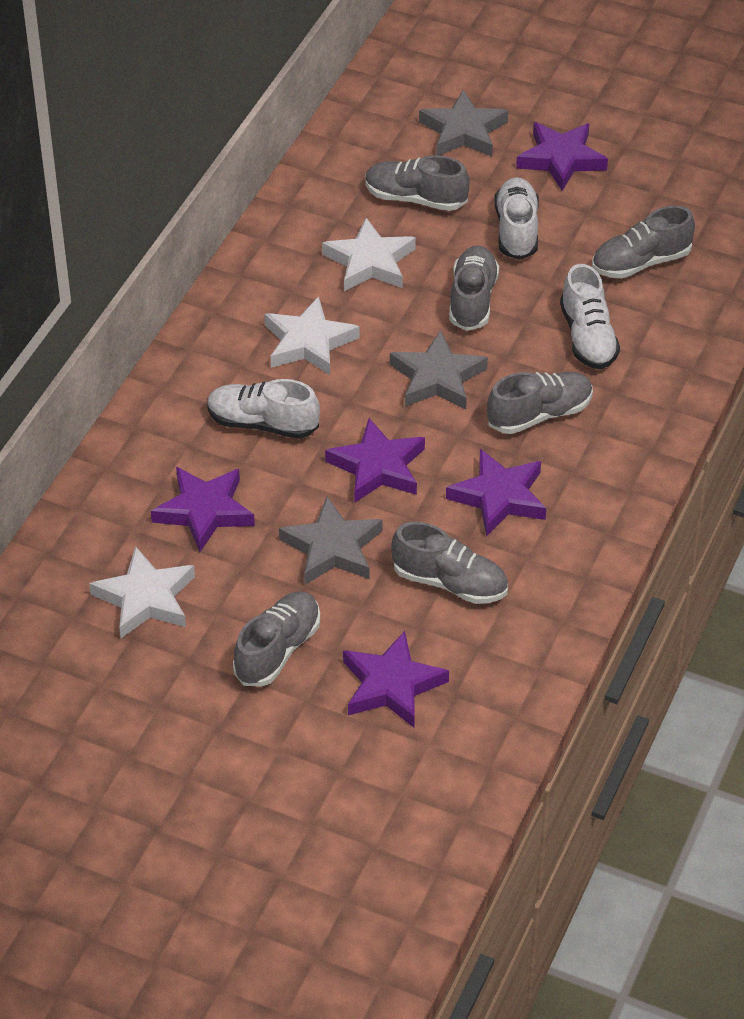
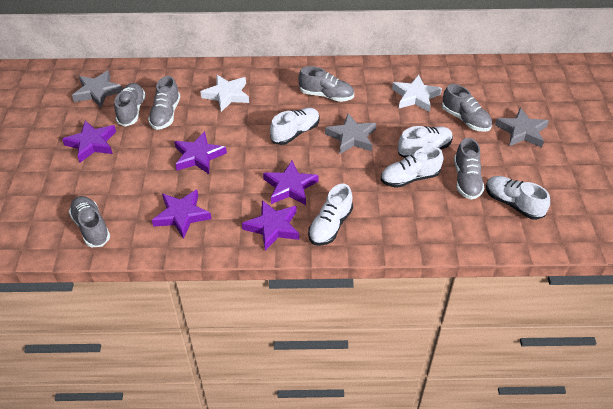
white shoe: [207,379,320,439] [494,177,539,260] [560,264,620,369] = 3 -> [270,108,320,145] [308,184,353,246] [381,147,443,188] [398,126,453,158] [486,176,550,220] = 5
white star: [89,546,195,638] [264,296,359,375] [322,218,416,291] = 3 -> [201,75,249,112] [392,75,442,112] = 2

